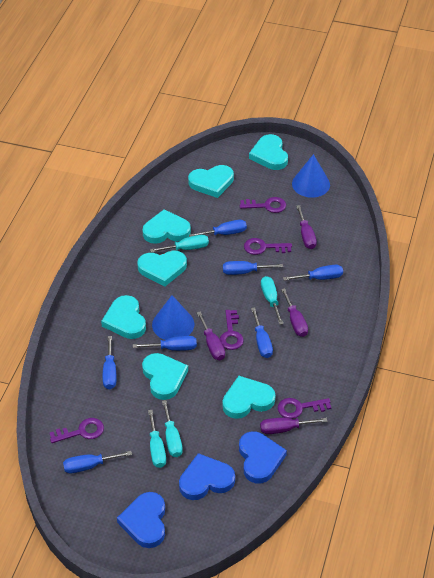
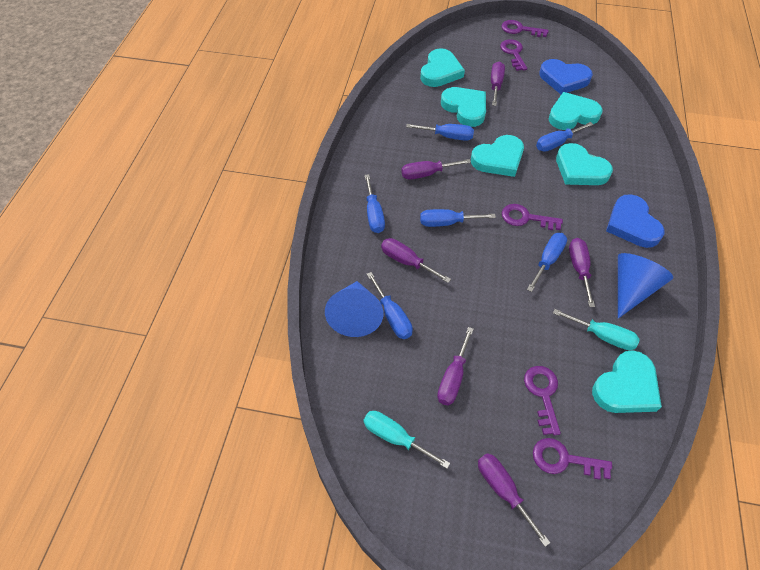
blue heart: [117,492,165,548] [179,453,235,500] [239,431,287,484] = 3 -> [539,59,593,94] [606,194,665,248] = 2
blue screwdriver: [63,451,132,473] [103,336,116,389] [133,336,197,351] [189,220,247,237] [223,261,283,275] [251,308,273,358] [283,265,343,281] = 7 -> [364,174,385,233] [367,272,413,339] [406,124,474,141] [420,209,496,227] [527,233,567,292] [536,122,594,152] = 6
purple screwdriver: [197,312,225,360] [260,417,328,434] [281,288,308,337] [296,205,317,249] = 4 -> [381,238,451,283] [401,159,471,179] [437,327,474,405] [478,453,550,547] [491,61,505,106] [569,238,595,307] = 6
turquoise heart: [101,295,146,339] [137,250,187,286] [142,209,191,244] [142,353,188,400] [188,165,234,198] [223,376,275,419] [249,134,288,170] = 7 -> [420,48,465,87] [441,87,486,127] [471,135,524,177] [549,92,603,130] [556,143,613,185] [592,350,662,413] = 6
turquoise screwdriver: [148,410,166,468] [150,235,209,252] [162,400,183,457] [261,276,284,325] = 4 -> [363,411,450,469] [553,309,639,350] = 2

